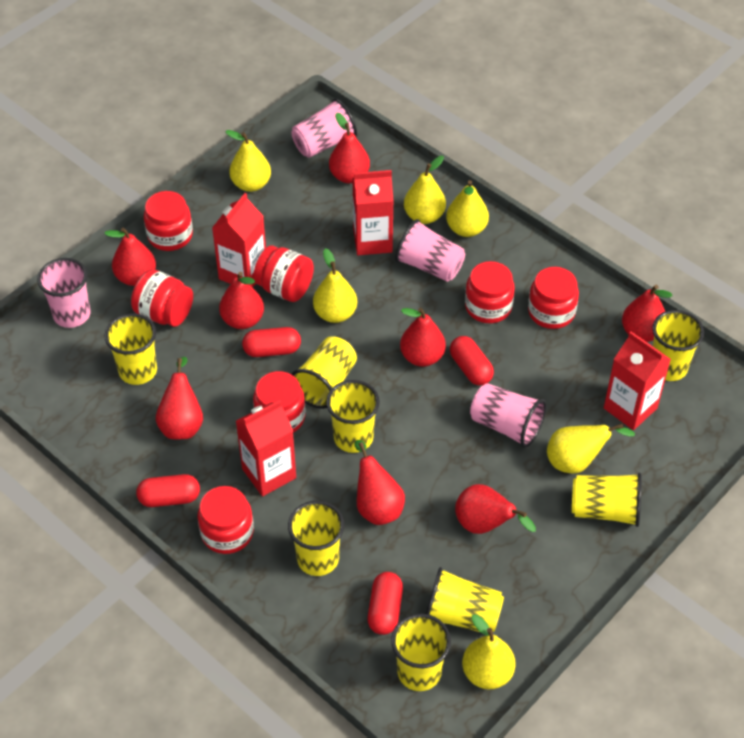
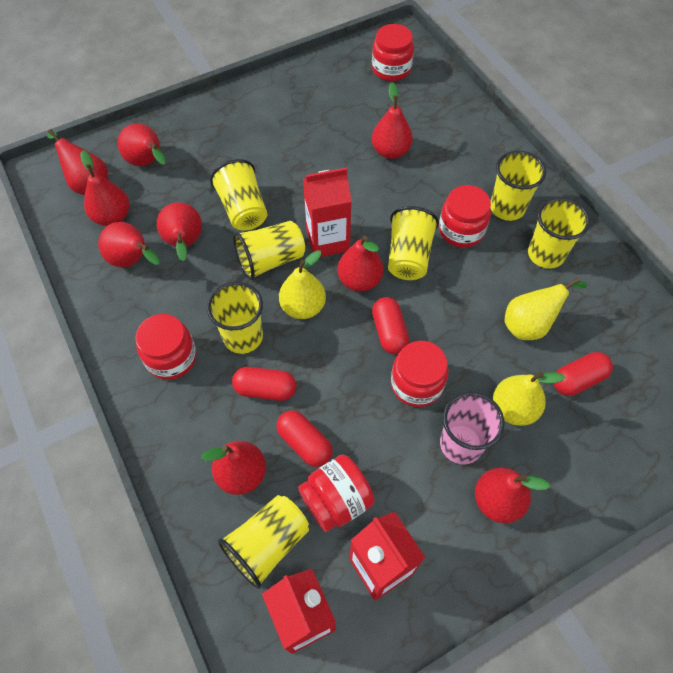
pink cup: [37,258,91,328] [291,99,357,158] [395,219,465,282] [470,383,546,448] = 4 -> [440,392,504,464] = 1
red carton: [212,193,266,287] [236,400,296,496] [352,170,394,255] [604,331,671,430] = 4 -> [262,569,336,654] [303,167,352,257] [349,511,426,601] = 3
red jar: [131,269,193,327] [144,191,193,251] [198,486,254,554] [253,245,314,302] [253,371,306,433] [465,261,515,323] [528,267,579,329] = 7 -> [135,314,196,380] [298,454,375,532] [372,24,414,81] [391,341,448,407] [439,185,491,248] = 5
red pear: [104,228,156,286] [156,357,203,439] [219,272,264,329] [329,113,370,184] [354,440,405,525] [400,308,446,367] [455,484,536,534] [622,285,672,342] = 8 -> [47,129,108,195] [80,150,129,226] [98,222,160,267] [117,124,166,166] [157,202,202,261] [201,441,266,495] [338,236,383,292] [372,82,413,159] [475,468,550,523] = 9
yellow cup: [104,314,157,385] [288,501,344,576] [291,336,357,409] [326,380,380,453] [391,614,451,691] [426,567,504,632] [572,473,642,527] [652,310,704,381] = 8 -> [207,282,263,354] [210,159,267,231] [218,495,309,589] [233,221,305,280] [388,206,439,280] [490,151,546,221] [528,198,590,269] = 7
yellow pear: [225,130,271,192] [313,248,357,323] [404,156,446,224] [446,180,489,237] [462,614,515,689] [547,423,635,474] = 6 -> [279,250,326,319] [493,372,565,426] [505,278,587,340] = 3

